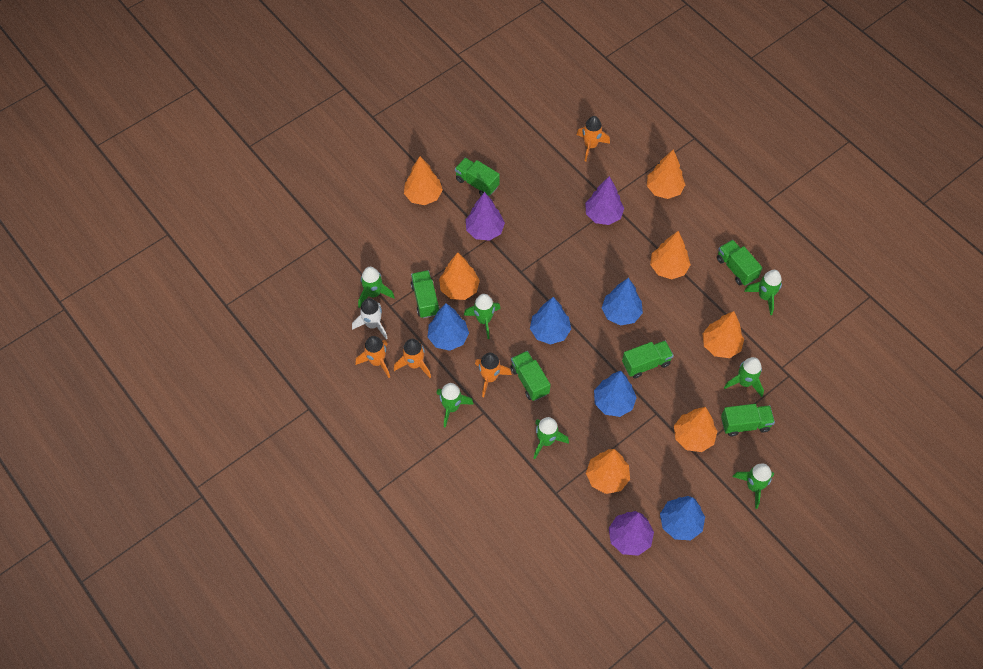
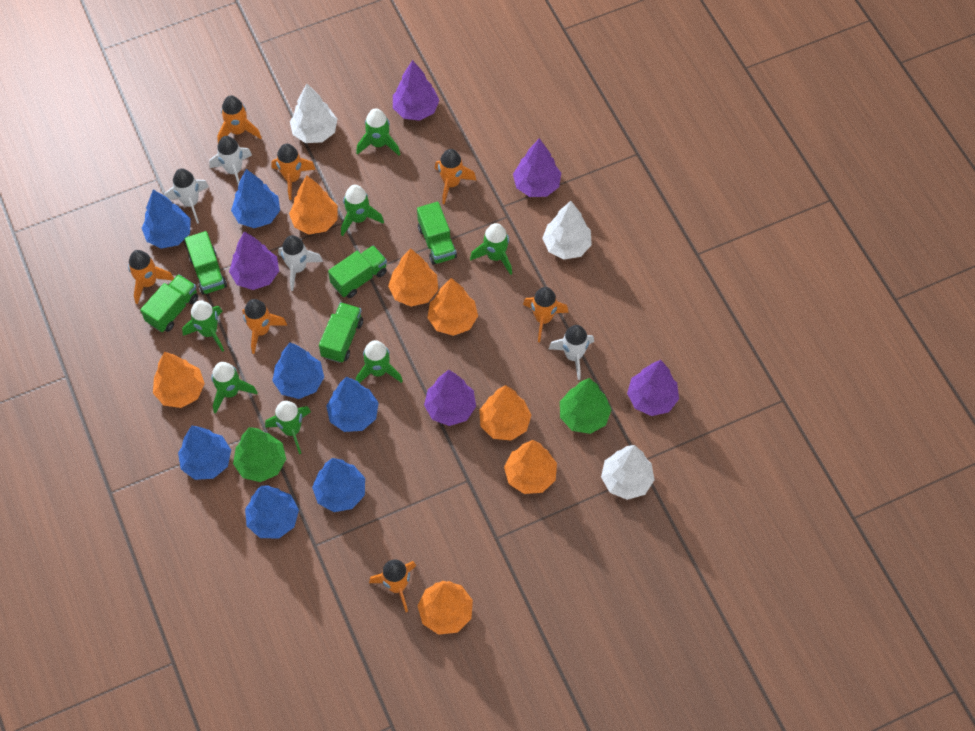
blue tree: [428,303,469,351] [530,297,571,345] [594,371,637,417] [602,278,643,326] [660,496,705,540] = 5 -> [142,190,191,249] [178,426,231,480] [231,169,280,228] [245,485,299,539] [273,343,324,399] [312,458,365,512] [326,377,379,432] = 7
green tree: none = 0 -> [233,427,286,482] [560,378,611,434] = 2
green truck: [411,270,440,318] [455,158,500,196] [511,351,551,401] [622,341,674,378] [717,240,762,286] [721,404,775,436] = 6 -> [140,274,198,332] [185,231,227,295] [319,302,363,363] [328,245,387,298] [417,202,457,265] = 5
orange rocket: [355,336,390,378] [394,339,431,378] [475,353,512,397] [577,116,610,162] = 4 -> [128,250,174,305] [217,95,262,143] [242,299,287,354] [271,144,316,200] [369,559,416,612] [435,149,477,204] [523,287,569,342] = 7
purple tree: [466,192,505,241] [585,176,624,225] [609,511,654,556] = 3 -> [229,231,279,290] [393,60,440,121] [424,370,476,426] [513,138,561,197] [627,360,679,416] = 5
white rocket: [352,298,388,339] = 1 -> [165,169,209,224] [209,136,252,186] [278,235,323,291] [549,325,594,380] = 4
white tree: none = 0 -> [290,83,337,143] [542,201,592,260] [601,445,654,500] = 3

